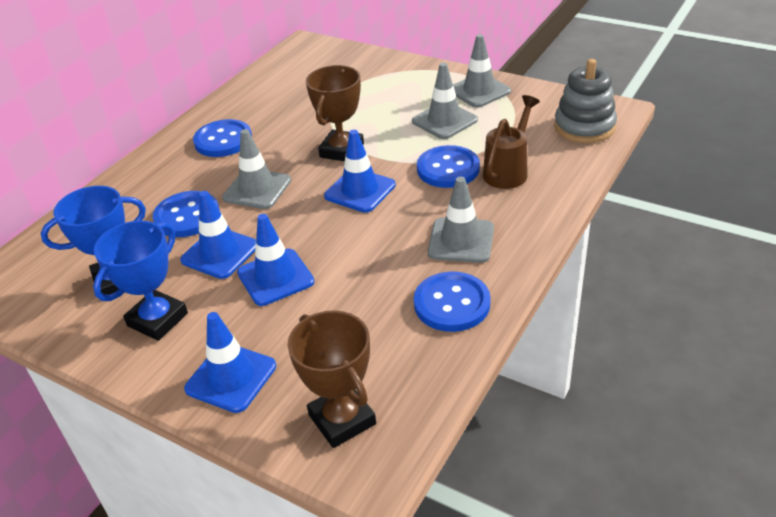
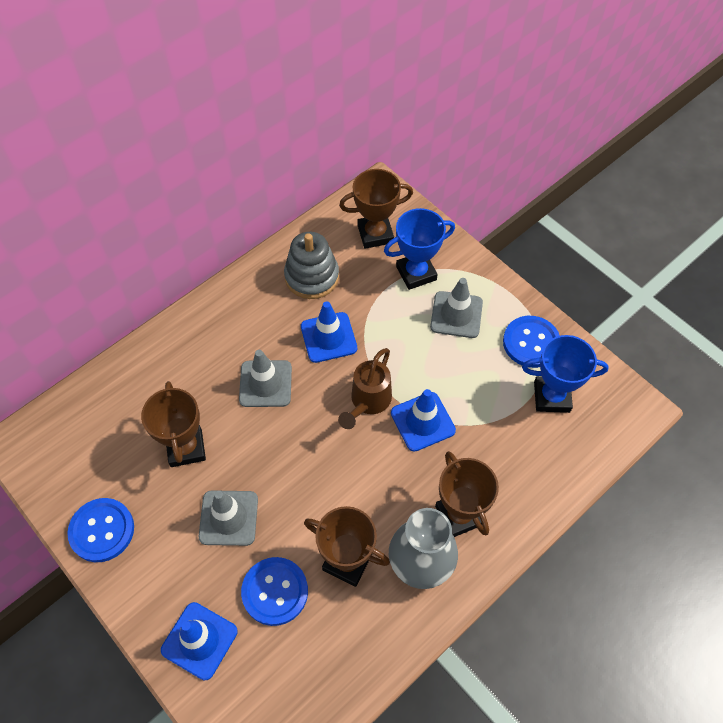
blue button: [153,191,220,237] [193,119,252,157] [414,271,491,332] [417,145,480,188] = 4 -> [67,498,134,562] [241,557,308,626] [503,316,560,368] = 3
blue traffic cone: [180,191,256,279] [184,312,276,413] [237,214,314,306] [324,130,396,213] = 4 -> [161,602,238,680] [301,301,357,363] [391,389,456,452] = 3
brown trophy: [288,310,376,448] [306,65,364,161] = 2 -> [141,381,206,467] [304,506,390,587] [339,169,413,249] [435,451,499,537] = 4
grey traffic cone: [222,129,291,209] [412,63,478,139] [428,177,494,263] [453,34,511,108] = 4 -> [199,490,258,546] [239,350,292,407] [430,278,483,338] = 3
grey vase: none = 0 -> [389,508,458,589] = 1

